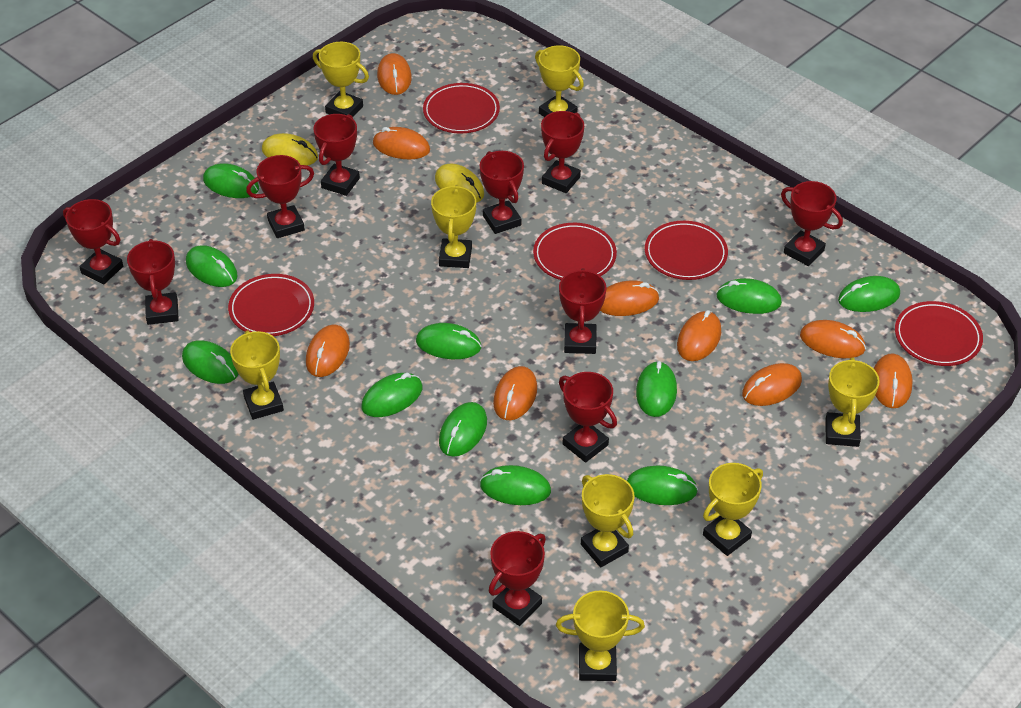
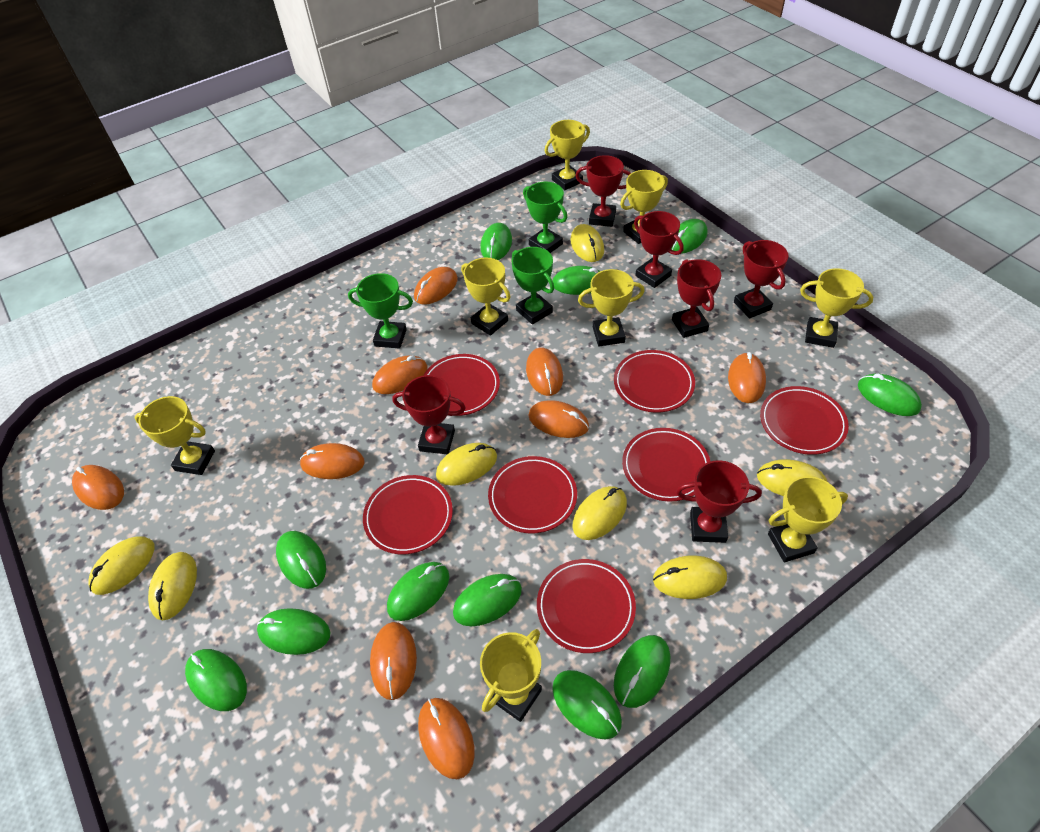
green trophy: none = 0 -> [348,273,413,349] [511,247,554,325] [523,181,567,253] = 3
red plate: [228,274,314,336] [423,83,500,134] [533,223,617,280] [645,221,728,280] [895,301,983,366] = 5 -> [363,475,453,554] [423,354,500,416] [488,456,577,533] [537,559,636,653] [614,350,695,413] [622,428,711,502] [760,386,849,455] = 7
red trophy: [63,199,123,284] [127,239,179,325] [246,155,314,238] [313,114,360,196] [480,151,524,234] [489,531,546,626] [541,111,584,193] [559,268,607,354] [559,372,617,462] [781,181,843,266] = 10 -> [392,375,466,454] [576,155,631,227] [634,211,684,288] [672,259,721,338] [676,460,762,543] [734,240,788,319] = 6
yellow mouse: [262,133,318,165] [435,163,484,203] = 2 -> [88,536,155,595] [148,552,197,620] [436,443,497,486] [570,224,604,262] [572,486,627,540] [653,556,727,599] [757,459,827,496] = 7

